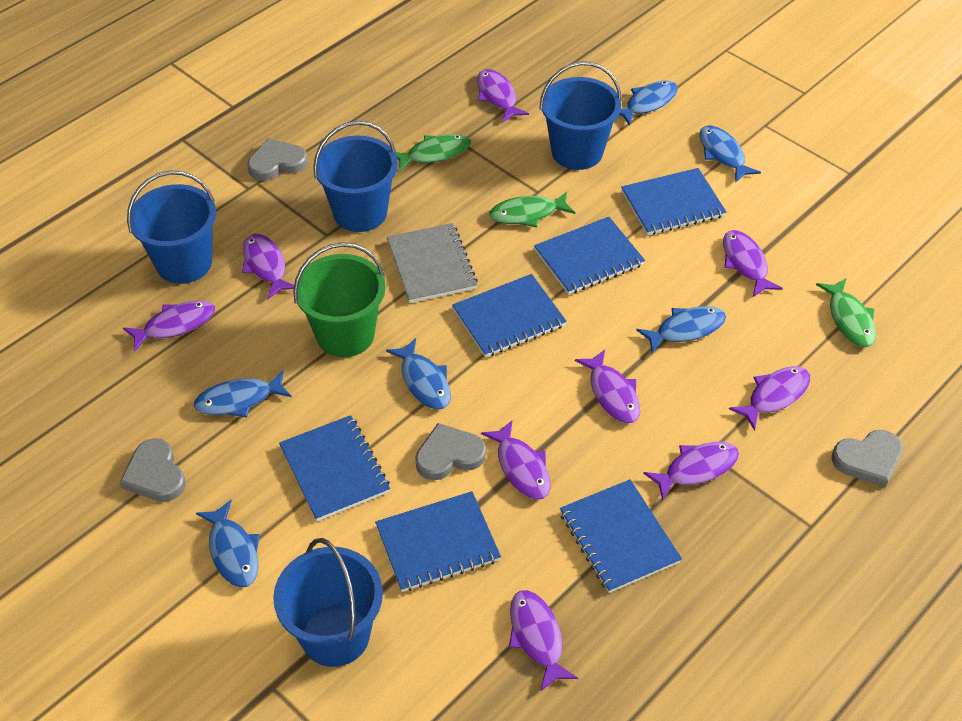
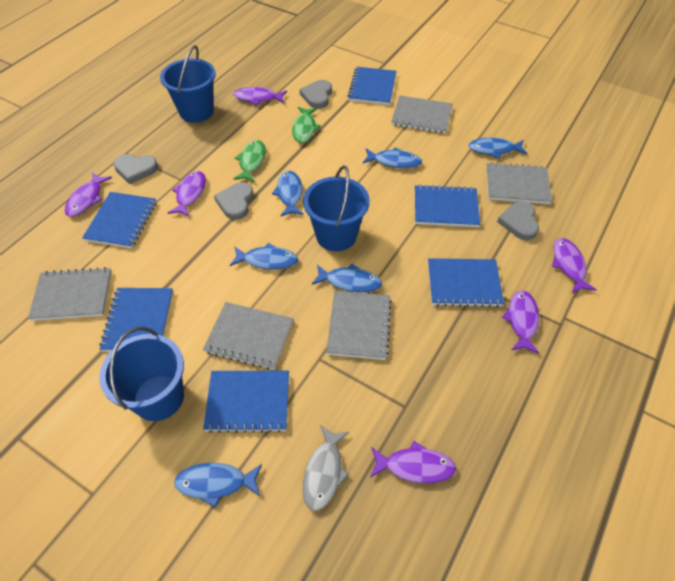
blue bucket: [127,171,216,284] [273,538,383,667] [313,121,398,232] [539,61,622,170] = 4 -> [99,327,184,421] [160,45,216,123] [303,165,370,251] = 3
green bucket: [293,242,386,357] = 1 -> none = 0
green fish: [396,134,471,171] [489,191,576,228] [816,278,876,347] = 3 -> [234,140,266,182] [292,107,321,143] = 2
grey fish: none = 0 -> [303,425,349,511] = 1
grey notebook: [387,223,478,303] = 1 -> [28,267,112,321] [203,302,294,370] [326,291,392,360] [391,95,453,133] [486,162,552,204] = 5
purple fish: [123,301,215,352] [242,234,294,299] [477,69,529,123] [481,420,550,500] [509,590,578,692] [575,349,640,423] [643,442,739,501] [723,230,783,297] [729,366,810,431] = 9 -> [65,172,112,217] [168,171,206,217] [233,87,287,105] [370,440,456,483] [502,290,539,354] [552,238,597,293] = 6

